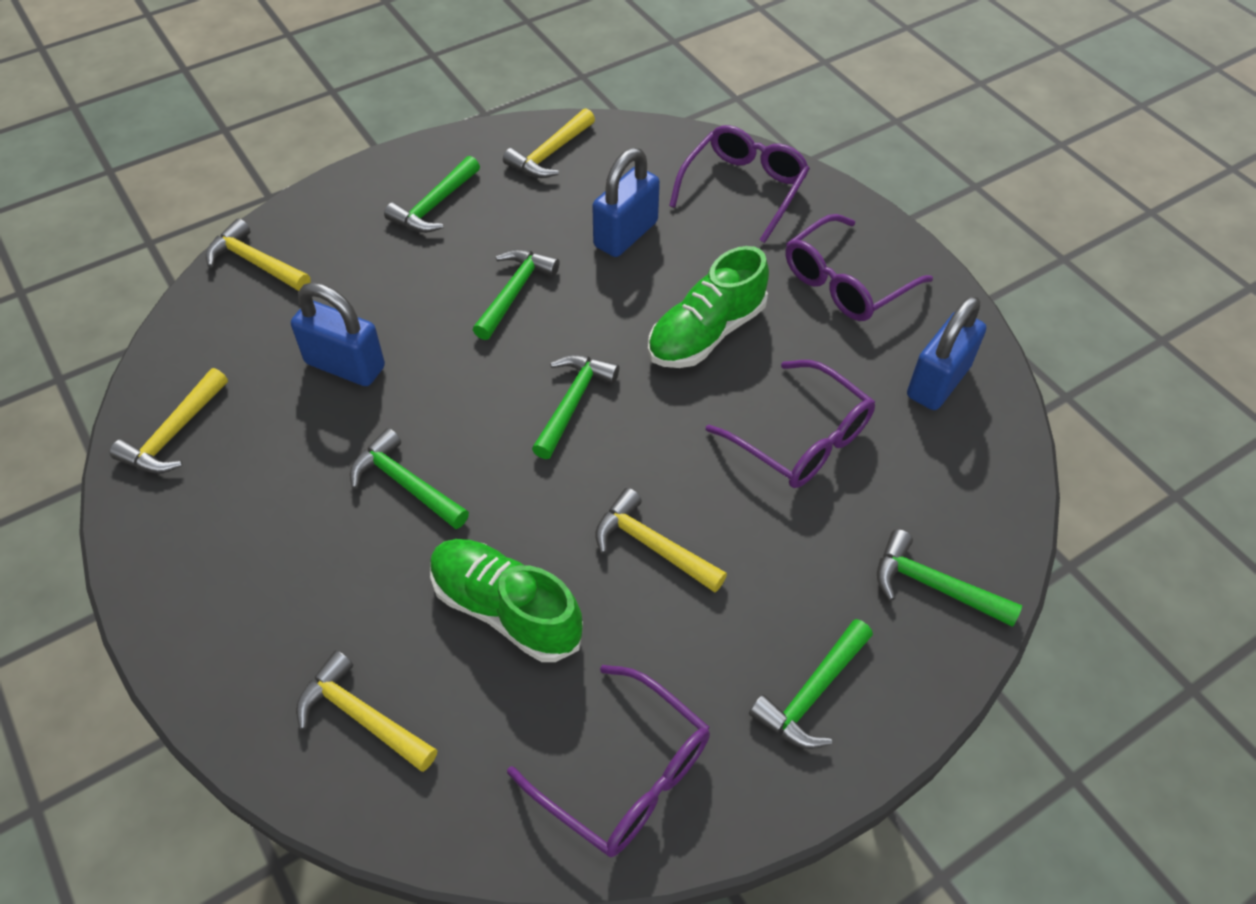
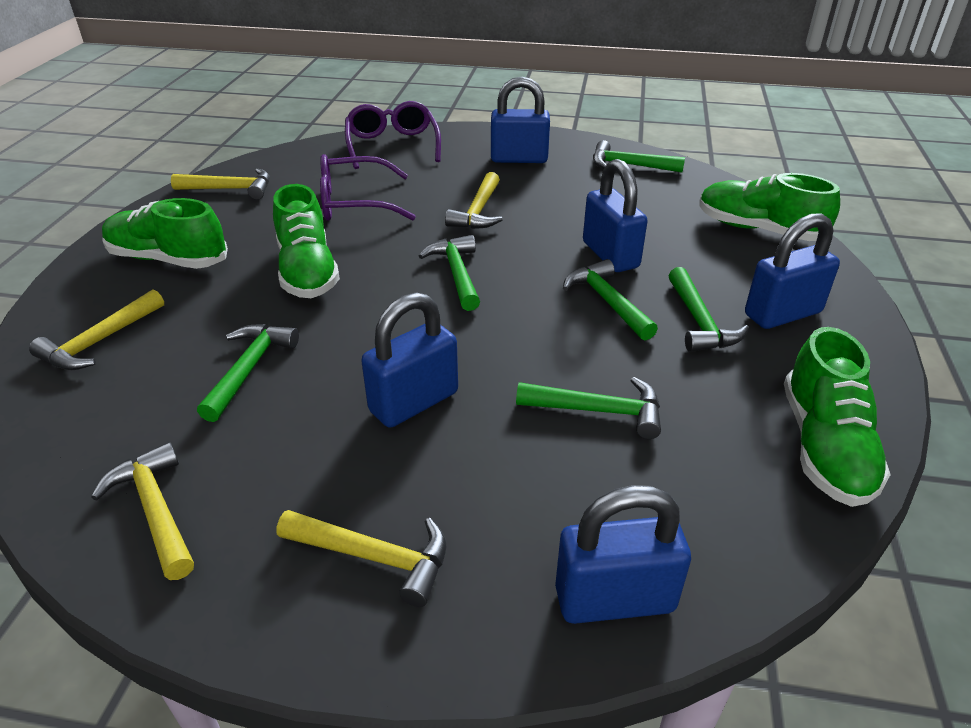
blue padlock: [291,282,385,386] [592,148,660,257] [907,296,986,410] = 3 -> [361,292,458,428] [491,77,550,163] [555,485,691,624] [583,159,648,272] [745,213,840,329] = 5
green shoe: [430,539,583,662] [648,246,769,368] = 2 -> [102,198,228,269] [273,184,340,298] [699,173,840,241] [784,327,891,507] = 4
purple glasses: [507,665,710,857] [669,125,810,243] [706,360,875,488] [786,214,933,321] = 4 -> [320,154,416,221] [345,101,441,169] = 2

